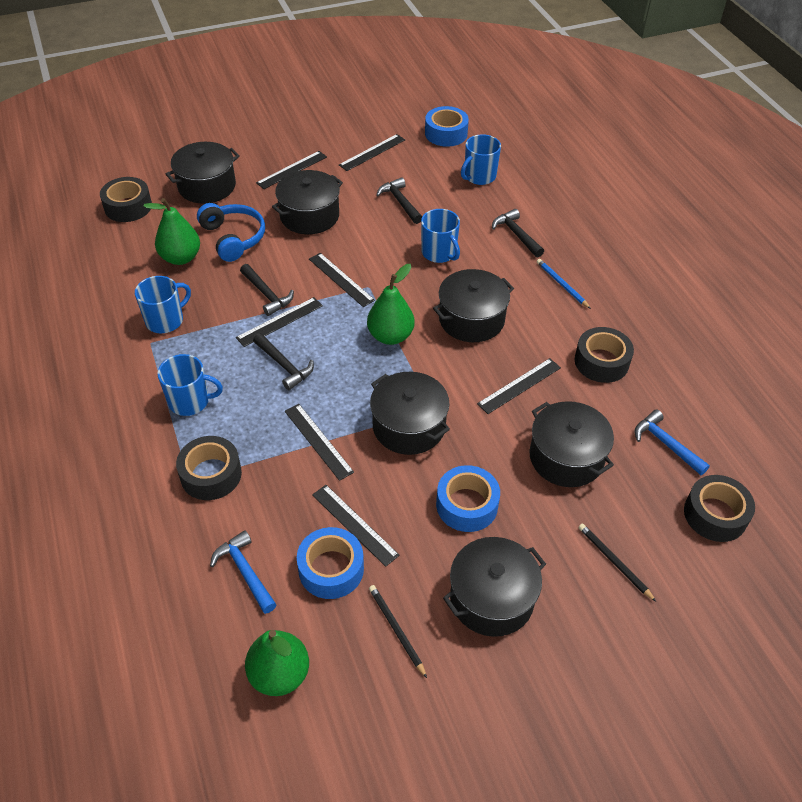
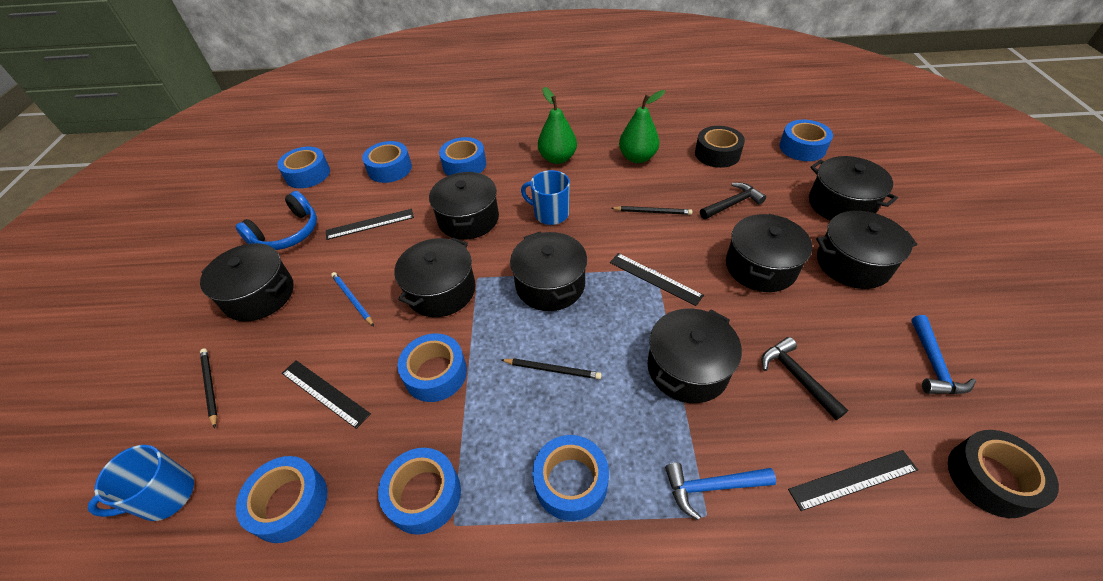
black hammer: [240,264,294,316] [253,333,314,390] [376,177,422,224] [492,209,544,258] = 4 -> [700,183,766,219] [762,337,848,420] = 2
black pencil: [369,585,427,678] [578,524,656,601] = 2 -> [200,349,217,428] [501,358,602,379] [611,206,693,215] = 3
black pot: [166,142,240,204] [272,170,343,234] [370,372,450,455] [433,269,514,342] [443,537,546,637] [529,401,614,487] = 6 -> [200,243,294,321] [394,238,476,317] [429,172,499,240] [510,232,587,311] [647,308,742,403] [726,214,812,292] [809,156,898,221] [816,211,917,289] = 8
black ruler: [236,297,323,347] [256,151,327,189] [285,404,354,481] [309,253,375,307] [312,485,400,567] [339,134,405,171] [477,358,561,414] = 7 -> [282,360,371,429] [326,209,414,240] [610,253,704,306] [788,450,918,511] = 4
black tape: [100,177,152,222] [176,436,242,500] [574,327,634,383] [684,475,755,542] = 4 -> [695,126,745,168] [948,430,1059,518] = 2
blue mug: [135,276,191,333] [157,354,223,416] [421,209,460,263] [461,134,501,185] = 4 -> [88,445,194,521] [521,170,570,225] = 2
blue tape: [297,527,364,599] [425,106,469,147] [436,465,500,532] = 3 -> [236,456,327,543] [277,147,330,188] [362,141,412,183] [378,448,461,535] [398,333,467,402] [439,137,486,176] [532,435,609,521] [779,120,833,161] = 8
green pear: [143,198,200,265] [245,630,309,696] [367,264,415,345] = 3 -> [538,87,577,164] [619,90,665,163] = 2

